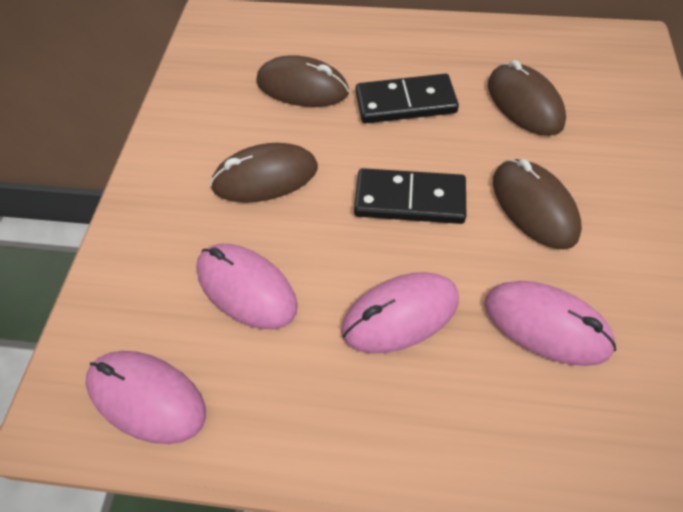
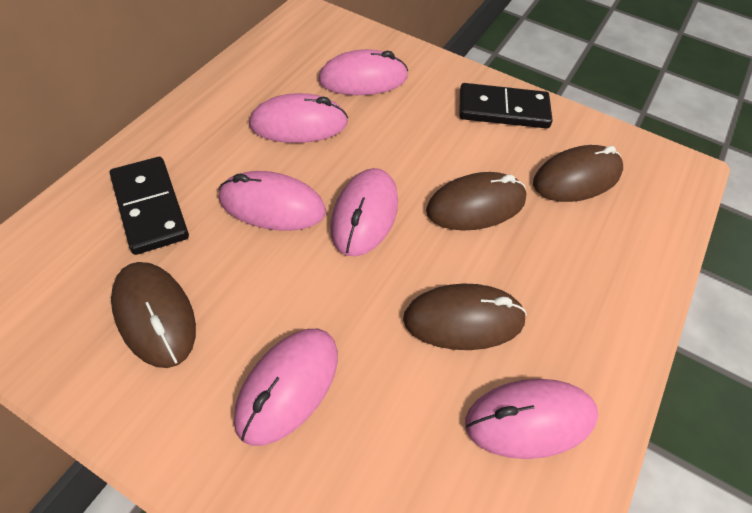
pink mouse: [86,351,206,444] [196,244,298,329] [341,272,459,354] [484,281,616,366] = 4 -> [218,171,326,231] [234,329,338,446] [249,93,348,143] [318,49,408,95] [330,168,398,257] [465,379,598,459] = 6

